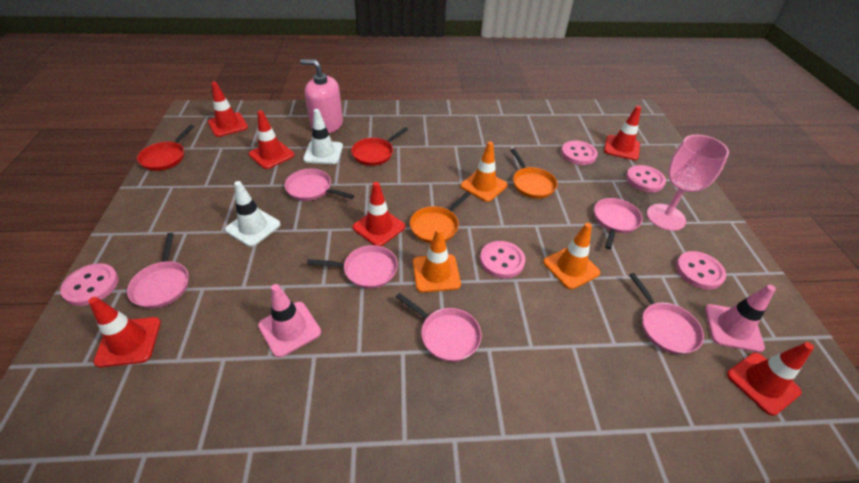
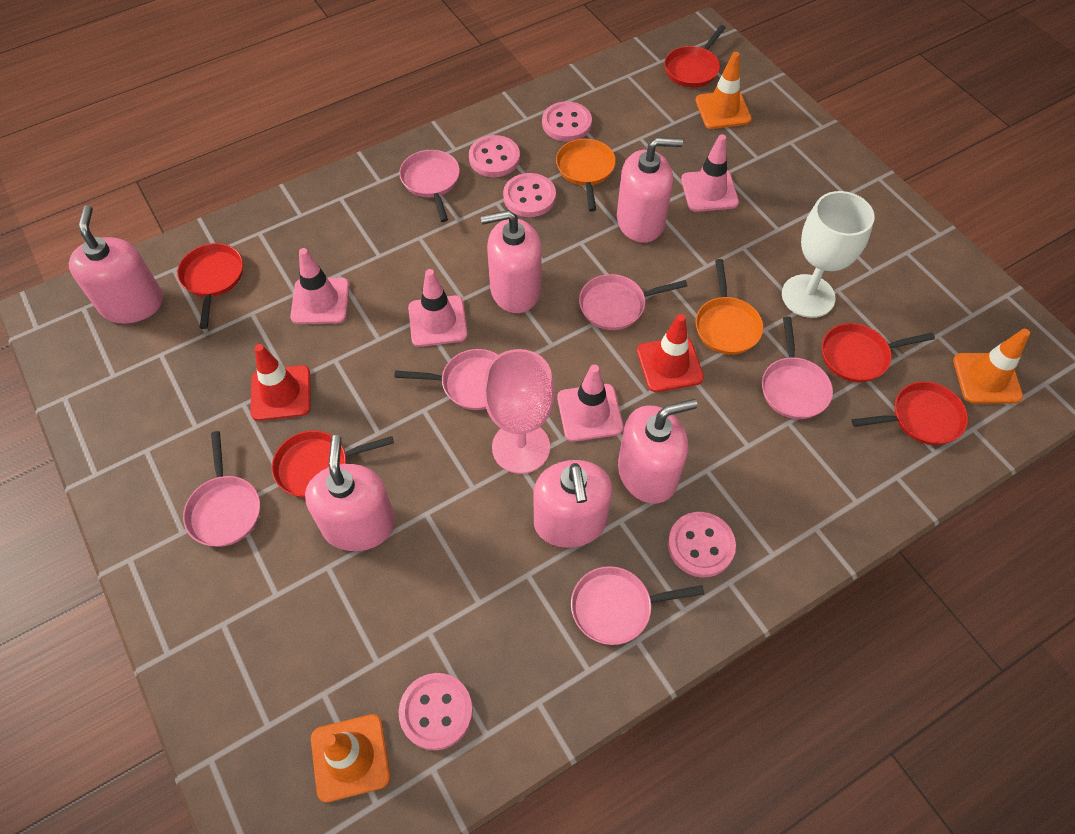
pink soap dispenser: [300,59,343,133] = 1 -> [69,205,163,324] [305,435,396,551] [481,210,542,313] [533,460,612,548] [617,137,683,243] [618,399,698,504] = 6
pink traffic cone: [258,284,321,358] [705,285,776,352] = 2 -> [290,248,350,324] [408,269,468,347] [557,365,623,442] [681,134,739,212] = 4
red pan: [137,125,194,171] [351,127,408,166] = 2 -> [177,243,243,329] [272,431,394,498] [664,25,726,88] [822,323,935,383] [852,381,968,445] = 5
red traffic cone: [88,297,161,367] [208,82,248,137] [249,111,294,169] [353,182,405,246] [604,106,641,160] [727,342,814,416] = 6 -> [250,344,311,421] [637,314,704,392] = 2
white goblet: none = 0 -> [782,191,875,318] = 1
white traffic cone: [225,181,281,247] [303,109,343,164] = 2 -> none = 0

